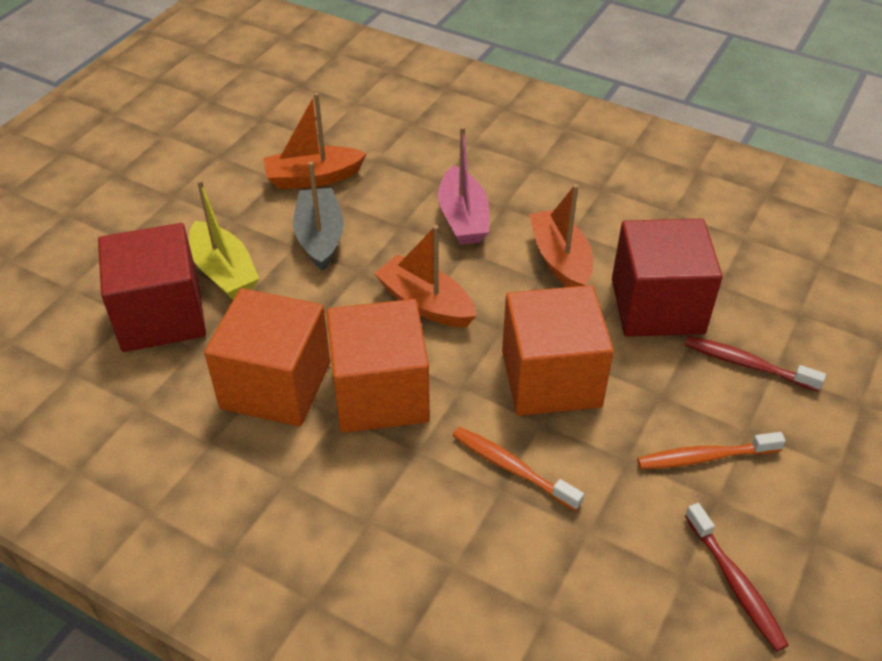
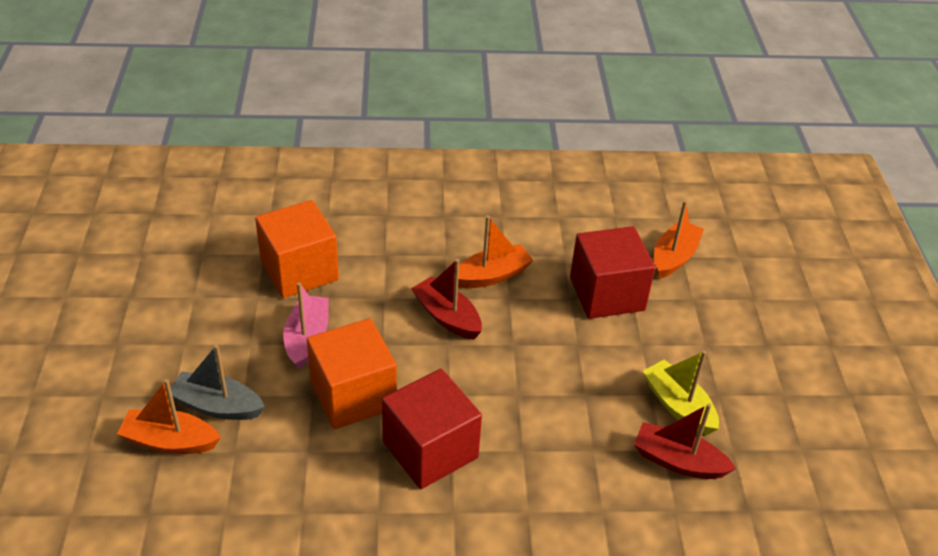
orange cube: [204,288,330,427] [326,299,430,433] [502,285,614,416] = 3 -> [255,200,339,298] [307,318,397,429] = 2
orange toothbrush: [452,427,584,511] [637,432,786,469] = 2 -> none = 0
red boat: none = 0 -> [411,259,482,339] [634,403,736,479] = 2
red toothbrush: [685,336,826,392] [685,503,789,652] = 2 -> none = 0

